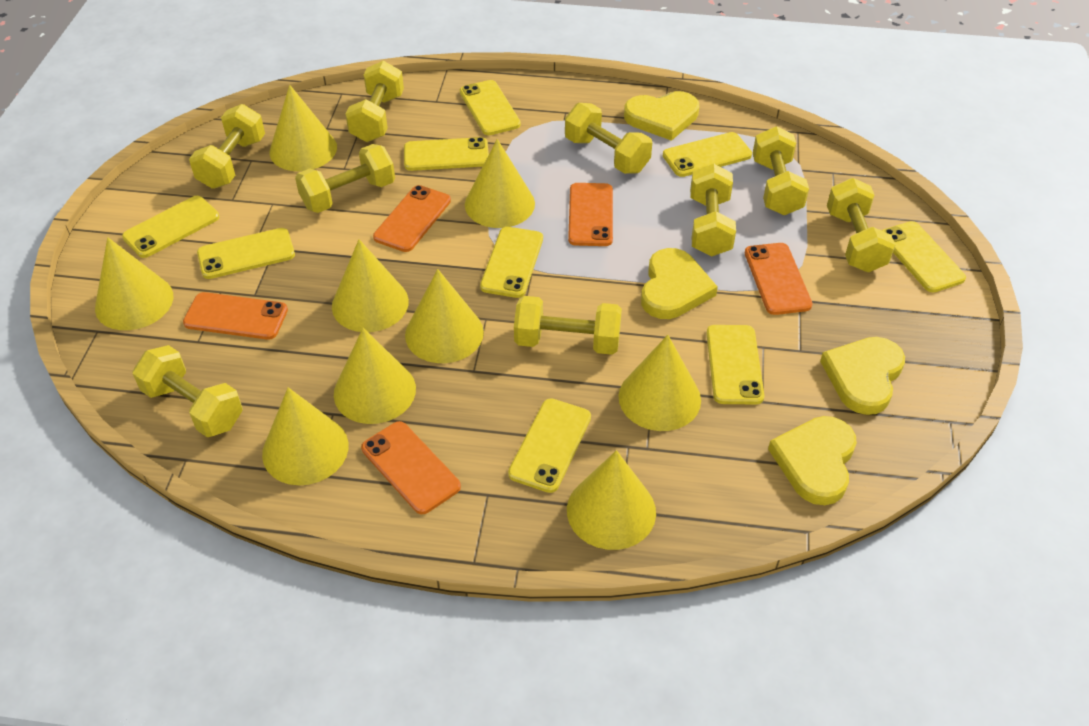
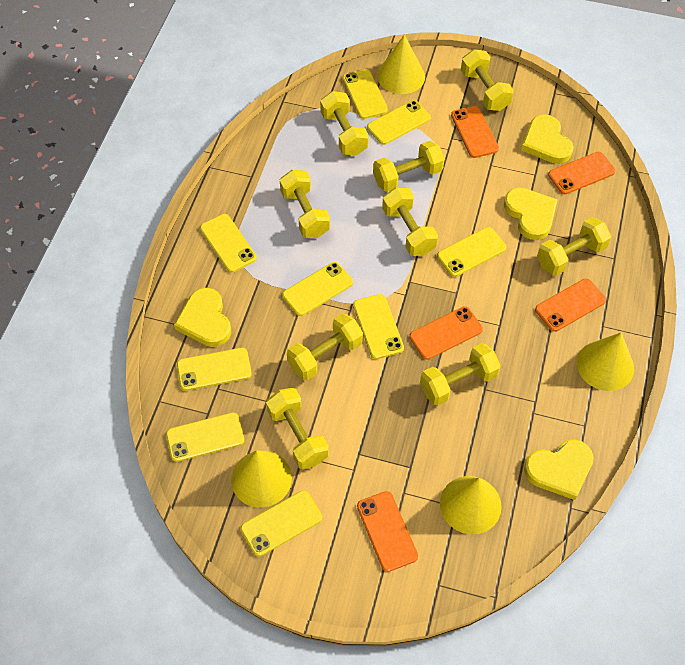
yellow cone: [95,237,173,330] [262,387,348,485] [269,85,337,171] [332,239,409,332] [334,328,416,424] [405,269,484,363] [465,139,535,228] [567,450,656,550] [618,335,701,431] = 9 -> [231,450,292,508] [377,35,425,94] [440,476,502,534] [577,333,634,391] = 4

